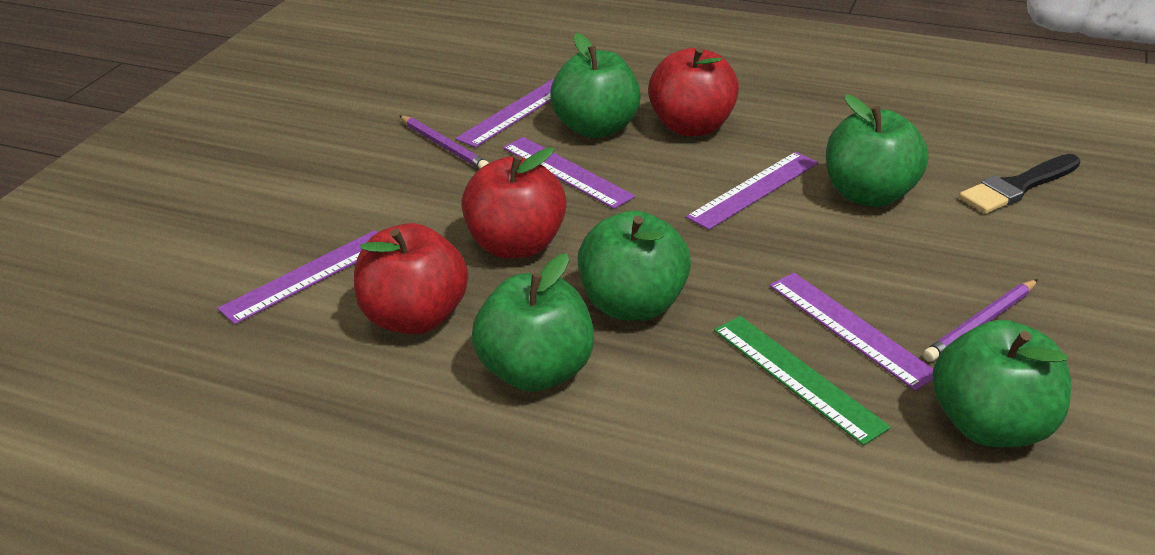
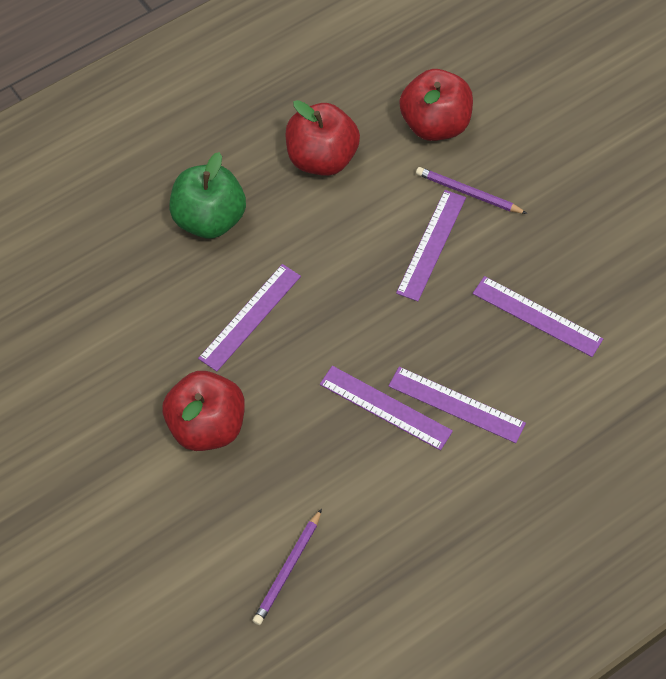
black brush: [959,154,1081,214] = 1 -> none = 0
green apple: [472,253,594,392] [550,33,641,138] [578,210,691,321] [826,94,928,207] [932,320,1071,447] = 5 -> [169,152,246,238] = 1
green ruler: [714,316,891,445] = 1 -> none = 0

